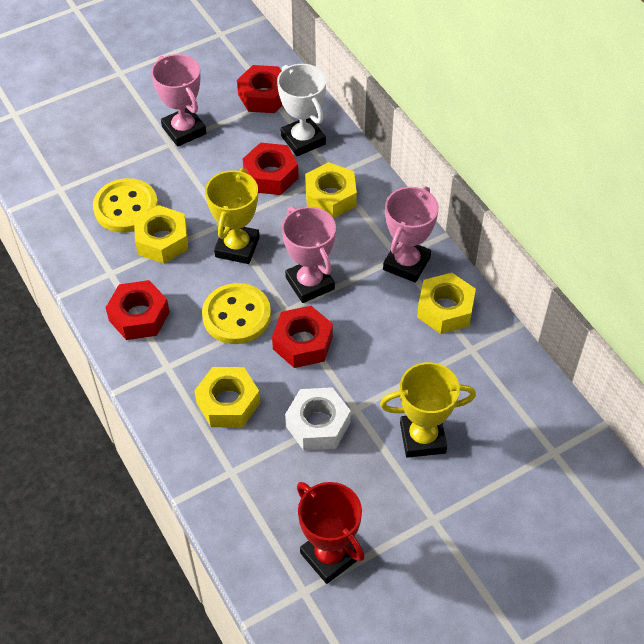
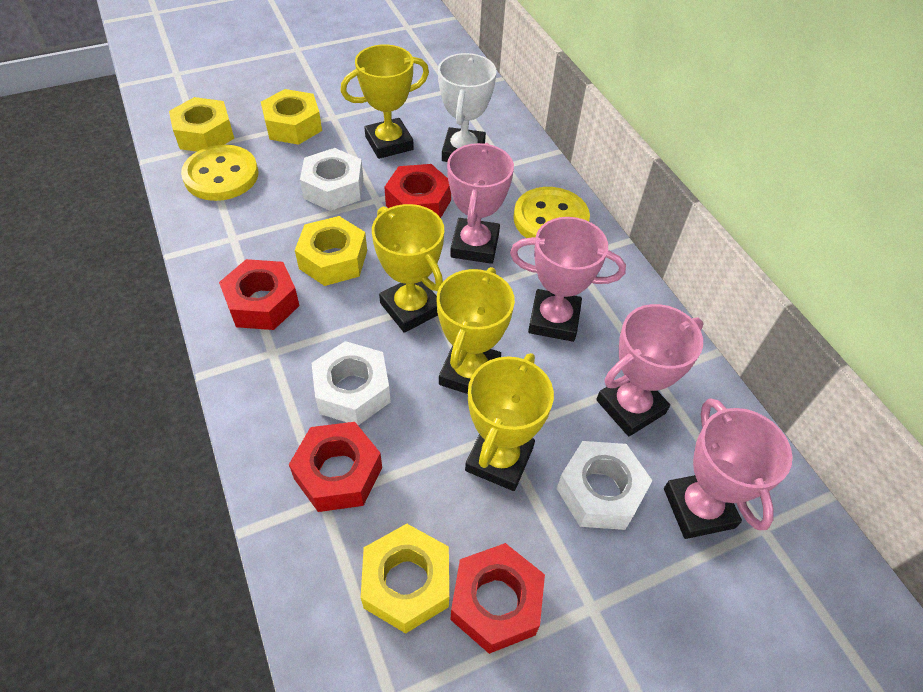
pink trophy: [151,54,206,147] [282,206,336,303] [383,186,439,283] = 3 -> [447,143,514,264] [510,217,626,342] [596,304,704,436] [664,398,793,539] = 4
red trophy: [297,482,365,584] = 1 -> none = 0
white nut: [285,387,351,450] = 1 -> [300,148,363,211] [311,341,391,425] [557,441,652,530] = 3
yellow trophy: [205,168,260,264] [380,362,476,458] = 2 -> [340,44,429,159] [372,204,444,333] [437,267,515,394] [465,353,554,491] = 4

